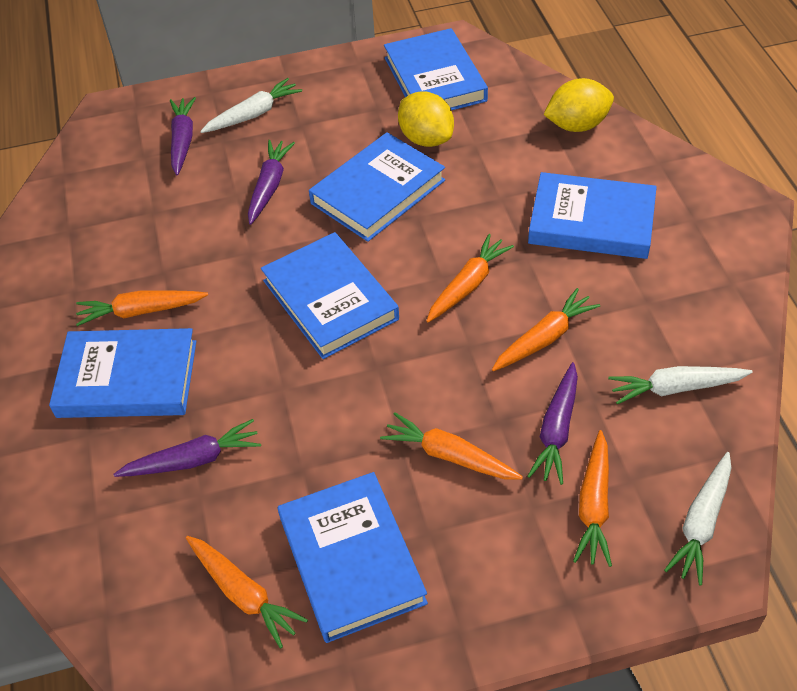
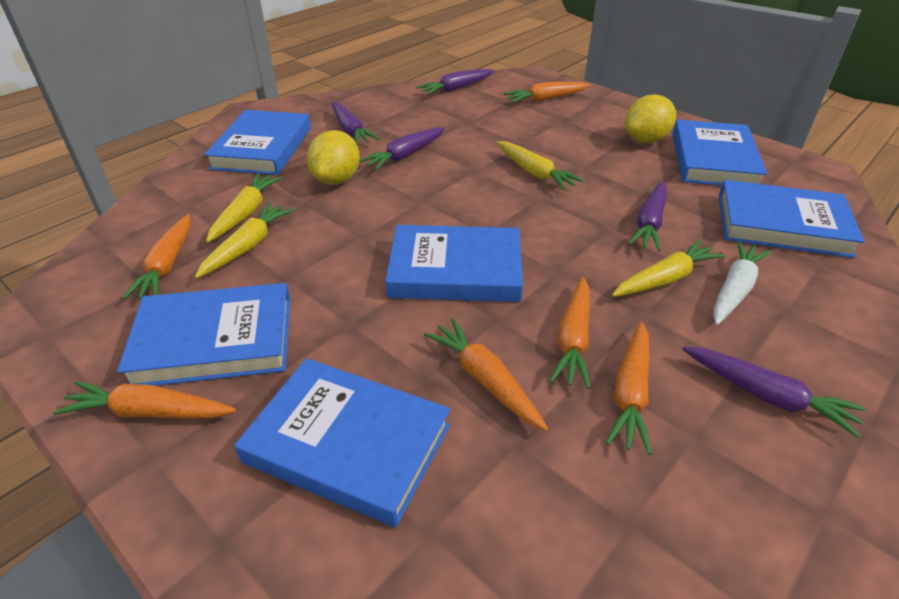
purple carrot: [113,419,261,477] [170,97,196,176] [248,140,295,225] [528,362,578,485] = 4 -> [332,102,380,146] [359,127,445,171] [416,69,494,95] [628,181,667,251] [682,347,866,438] = 5
white carrot: [200,78,302,133] [608,366,753,404] [664,452,732,586] = 3 -> [713,241,771,325] = 1
yellow carrot: none = 0 -> [195,202,294,279] [206,173,282,242] [496,141,584,191] [612,239,725,297] = 4

